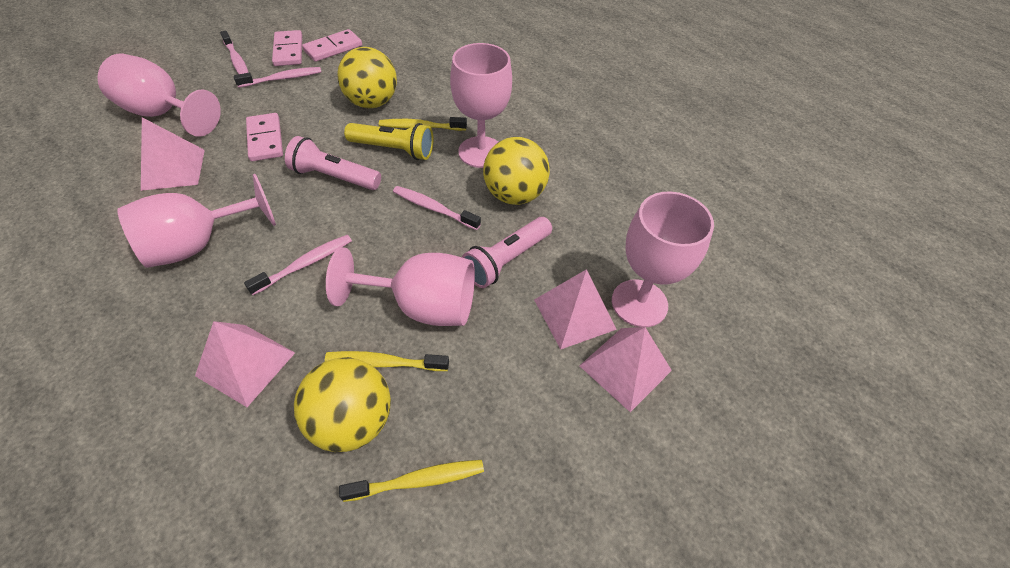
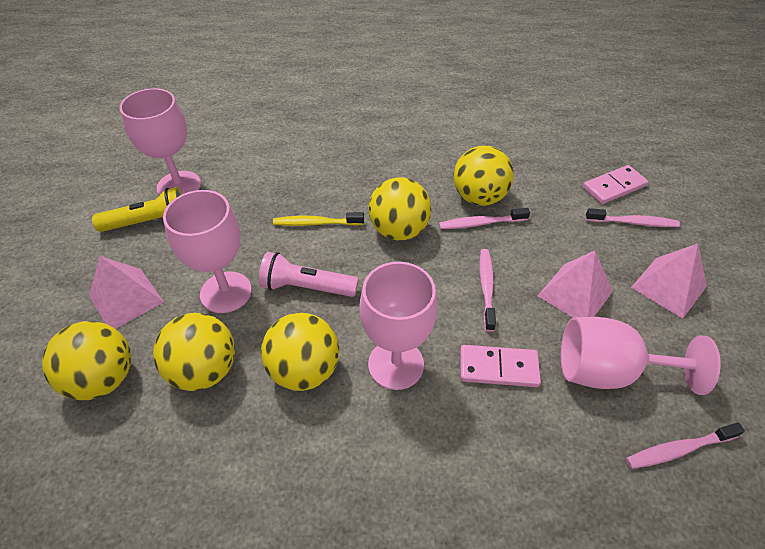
pink domino: [246,113,283,161] [272,30,302,66] [302,29,362,62] = 3 -> [460,345,541,387] [583,165,648,204] = 2
pink flashlight: [285,136,381,190] [462,217,552,288] = 2 -> [259,252,359,297] = 1
pink goblet: [98,53,221,137] [117,174,276,268] [326,247,475,326] [450,43,512,168] [612,192,714,327] = 5 -> [120,88,201,195] [163,190,252,313] [359,261,437,390] [561,317,721,395] = 4
pink pyramid: [141,117,205,191] [195,321,295,407] [534,269,617,350] [579,327,672,412] = 4 -> [89,256,164,329] [538,251,613,317] [631,244,707,319] = 3
yellow ball: [294,357,391,452] [337,47,397,108] [483,137,550,205] = 3 -> [42,321,131,400] [153,313,235,391] [261,313,339,391] [368,177,431,240] [453,146,514,206] = 5
yellow toothbrush: [325,351,449,371] [339,460,484,502] [379,117,467,131] = 3 -> [273,212,364,226] = 1

